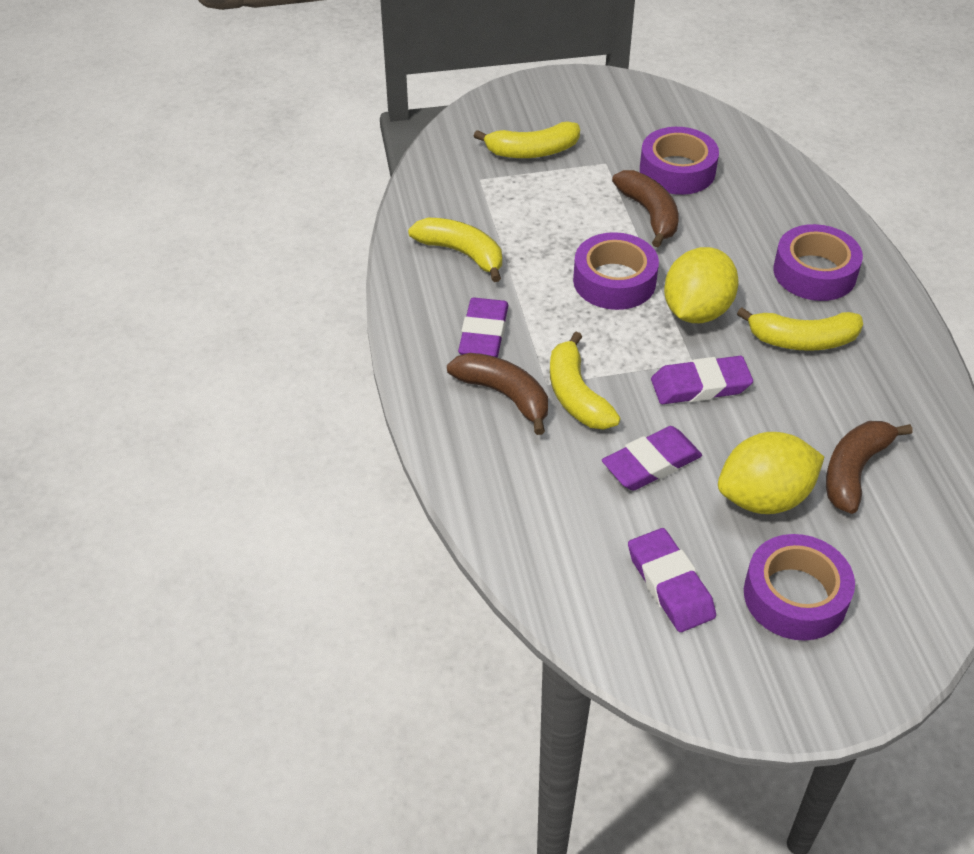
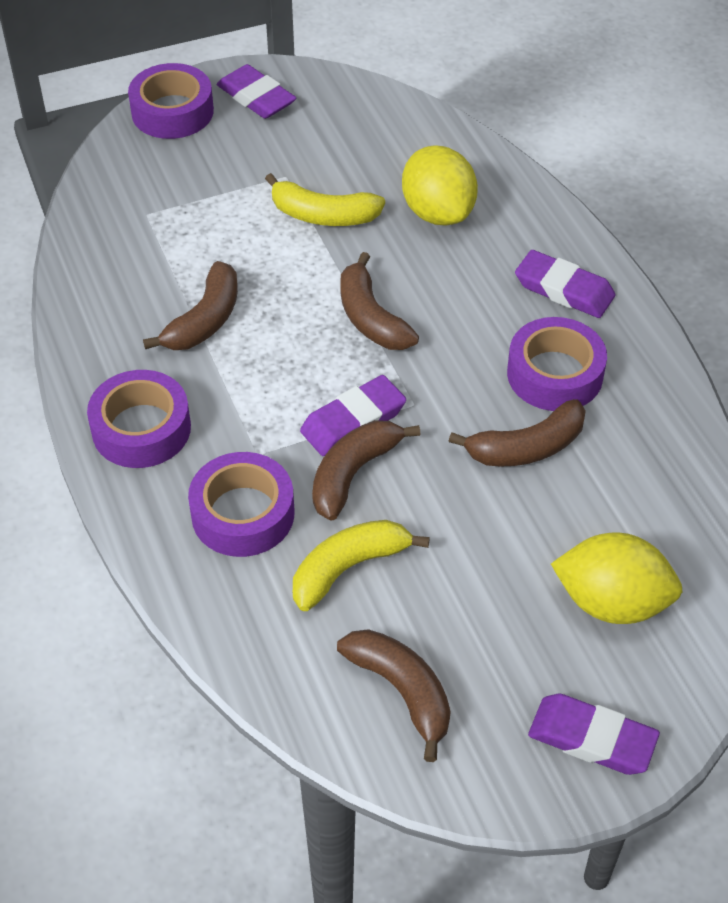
brown banana: [447,353,548,435] [612,170,678,247] [826,421,912,514] = 3 -> [143,261,238,350] [312,420,421,521] [337,629,451,762] [340,252,419,350] [449,399,586,467] = 5
yellow banana: [408,218,502,282] [474,121,580,158] [550,332,621,430] [737,307,863,351] = 4 -> [265,173,385,226] [293,520,430,611] = 2

